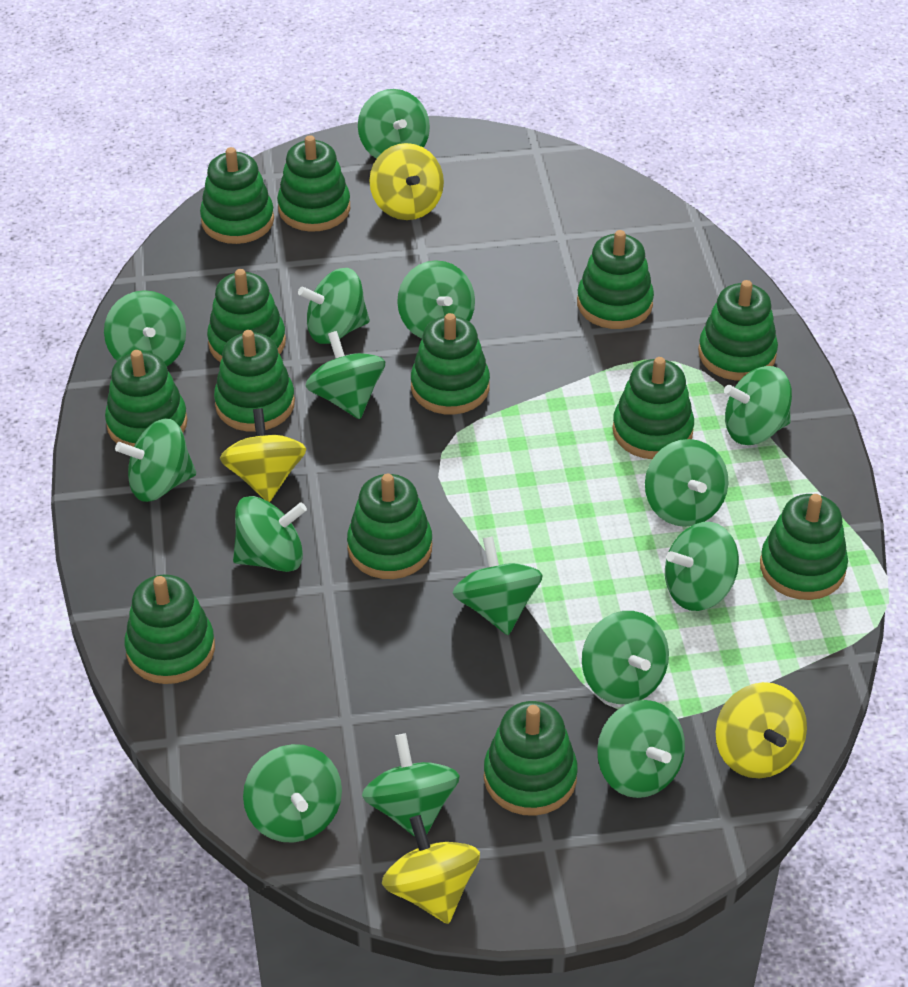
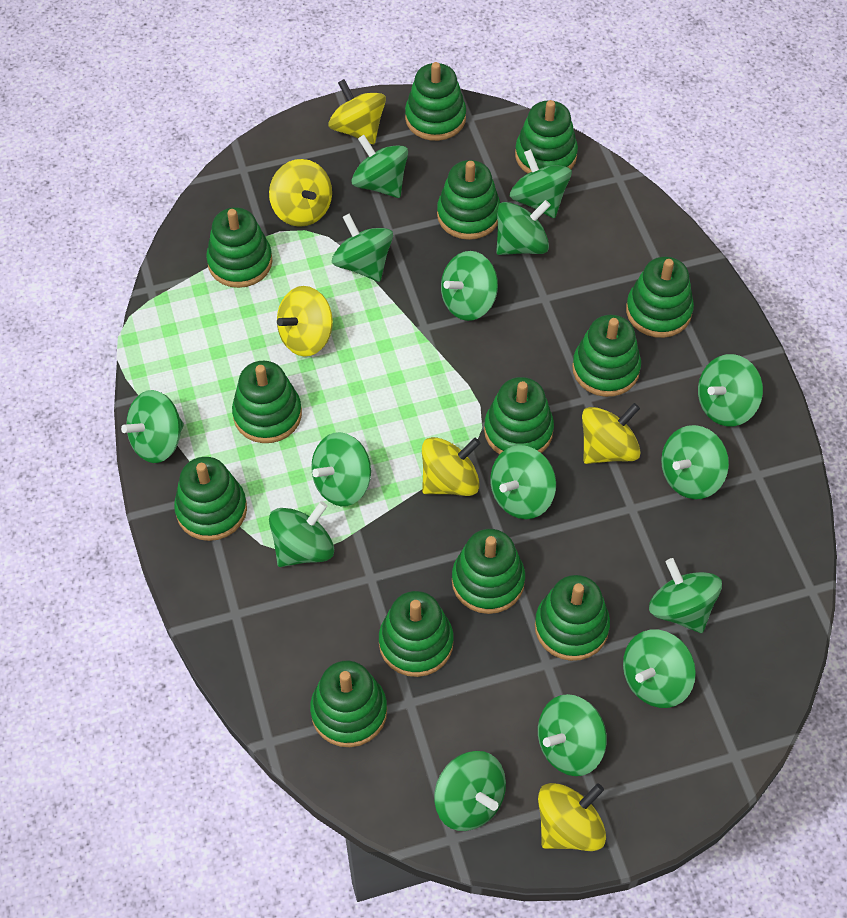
yellow spinning top: [220,408,306,502] [369,143,444,220] [382,815,480,924] [716,682,807,778] = 4 -> [269,159,332,227] [277,286,333,357] [328,79,386,144] [422,437,480,496] [538,783,606,851] [582,403,640,464] = 6

